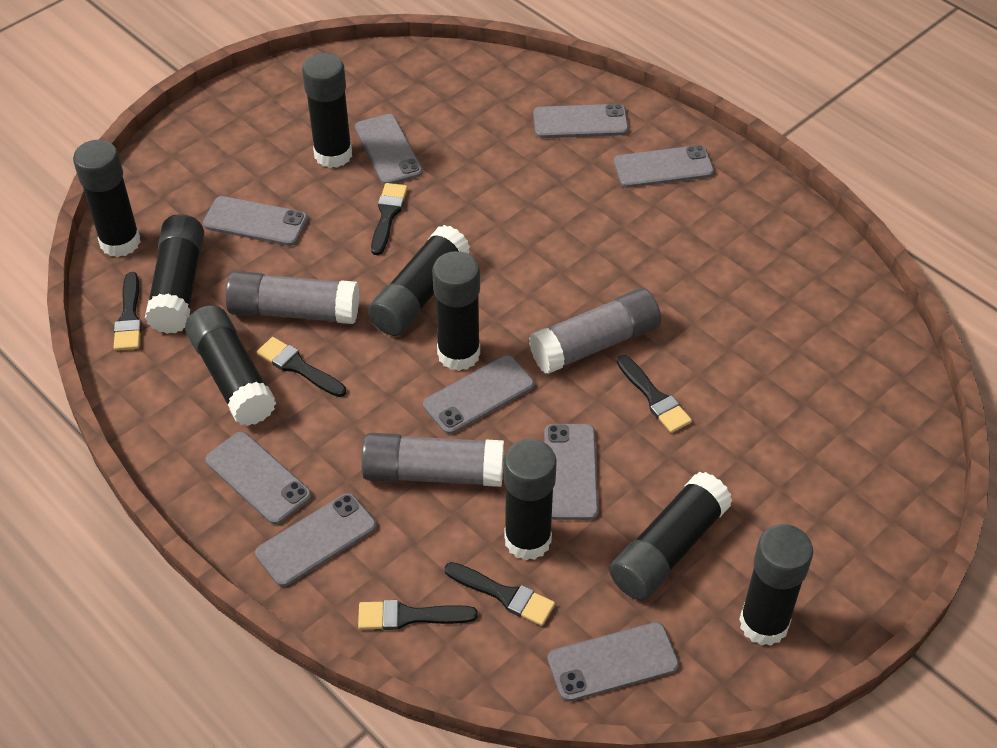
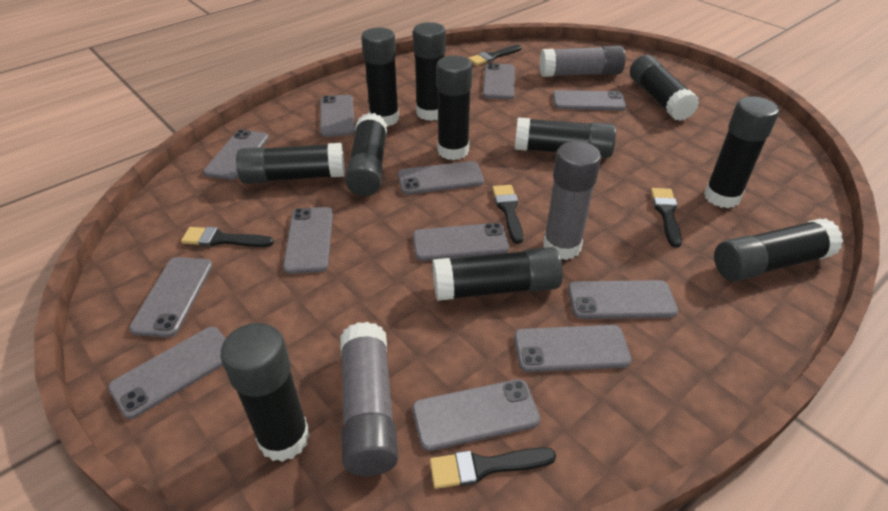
black brush: [114,272,142,350] [257,337,346,397] [358,600,478,630] [371,183,407,255] [445,562,555,626] [617,355,692,433] = 6 -> [181,227,274,247] [430,447,556,489] [468,45,522,66] [492,185,523,244] [651,188,682,248] = 5
black glue stick: [73,140,141,257] [145,214,204,334] [185,305,276,426] [302,53,352,168] [368,225,470,336] [432,251,480,371] [504,439,557,560] [609,472,733,601] [739,524,813,646] = 9 -> [220,323,310,462] [236,143,345,184] [345,113,387,196] [361,28,399,127] [413,22,446,121] [432,247,563,301] [436,55,473,160] [515,117,616,158] [630,55,699,121] [704,96,779,208] [714,218,843,281] = 11
grey phone: [203,196,308,246] [205,432,312,525] [255,493,376,587] [355,114,423,185] [423,355,534,434] [533,104,629,138] [544,424,598,520] [547,622,679,702] [614,145,714,188] = 9 -> [108,327,226,419] [129,257,213,338] [203,129,269,180] [283,207,333,274] [320,95,355,137] [398,161,484,195] [412,379,541,451] [413,223,509,261] [483,63,515,100] [514,325,632,372] [553,90,626,111] [568,280,678,319] = 12

